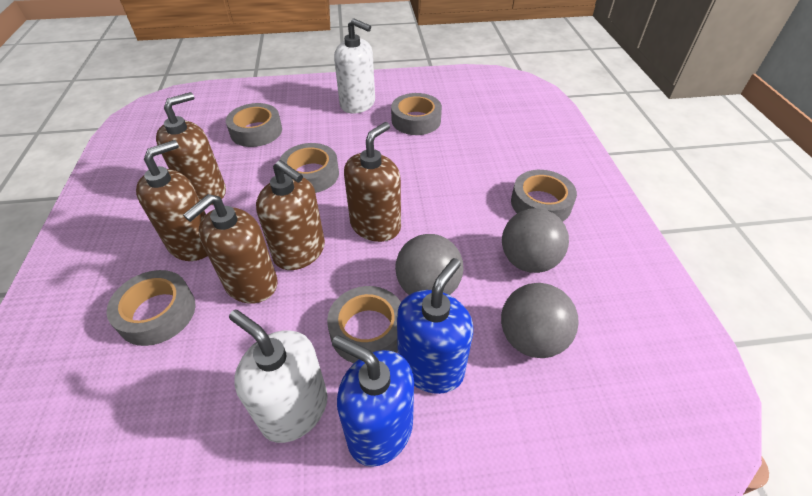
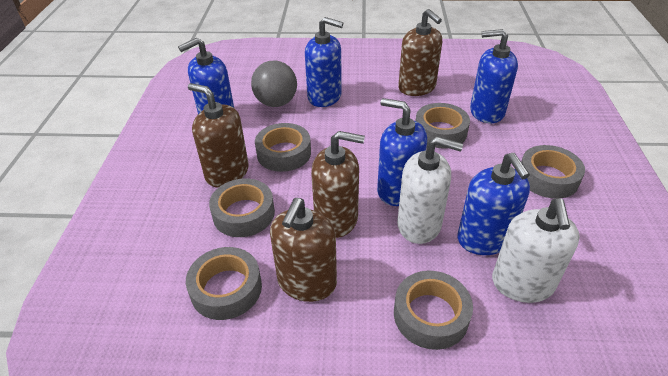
blue soap dispenser: [332,335,414,467] [397,258,473,394] = 2 -> [178,38,234,114] [305,17,343,107] [377,98,427,206] [457,153,530,255] [470,29,518,123] = 5
brown soap dispenser: [136,140,208,261] [156,92,226,205] [183,194,278,304] [256,160,325,270] [344,122,401,242] = 5 -> [188,83,249,188] [270,198,337,302] [311,131,365,238] [398,9,442,96] = 4
grey ball: [395,234,463,295] [501,283,579,358] [502,208,569,273] = 3 -> [251,60,297,107] = 1

